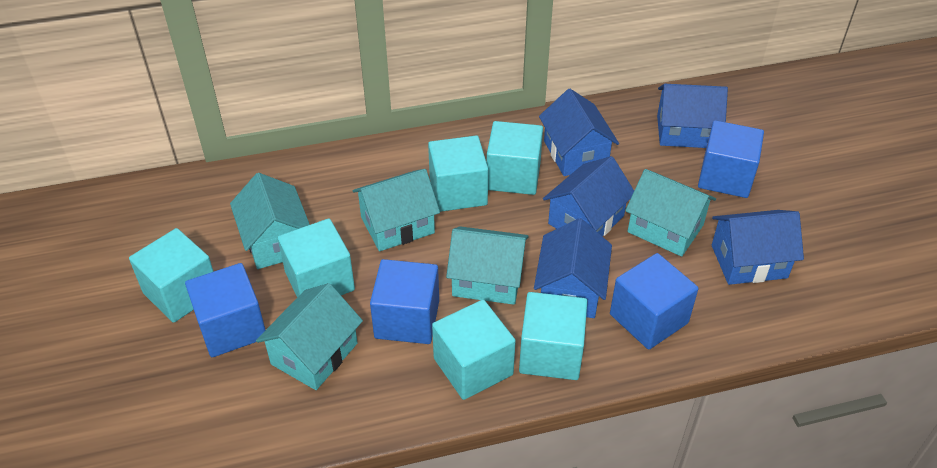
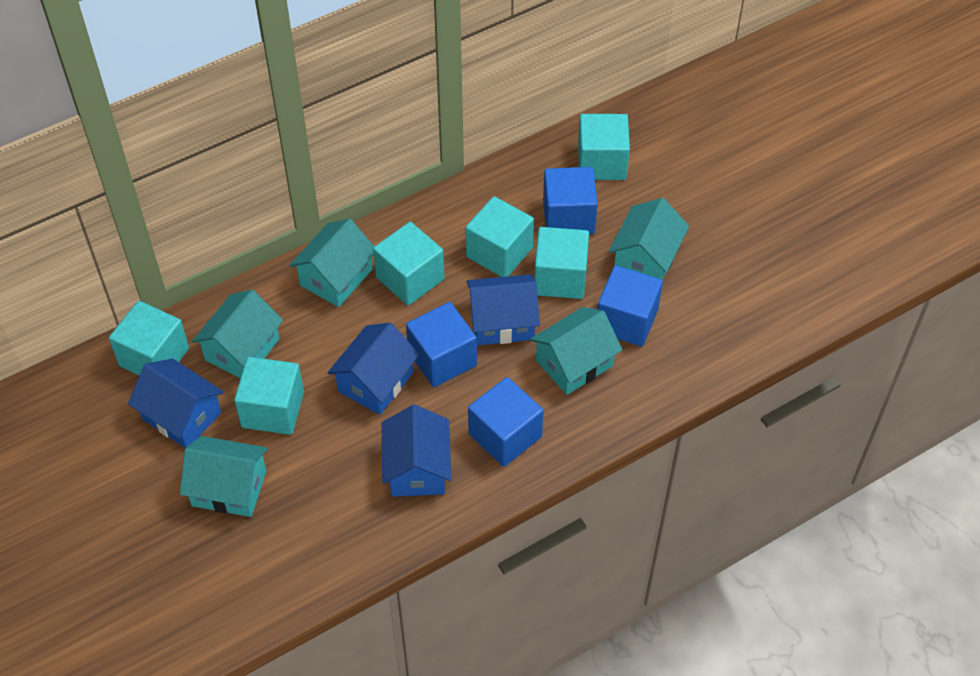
blue house: [534,218,612,318] [539,89,619,176] [543,156,634,236] [657,84,728,148] [712,210,804,285] = 5 -> [128,359,224,448] [328,323,420,415] [382,405,451,497] [467,274,540,345] = 4

